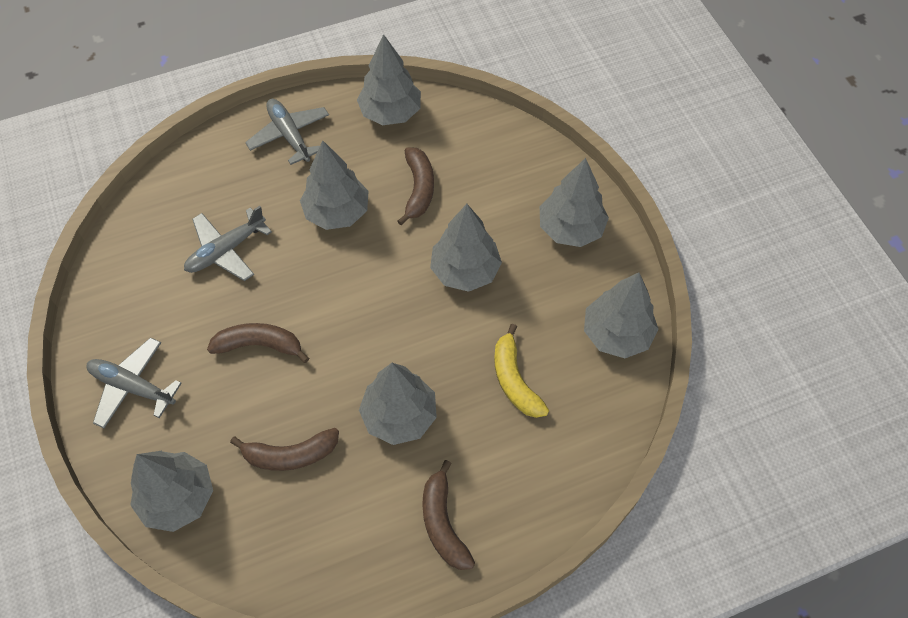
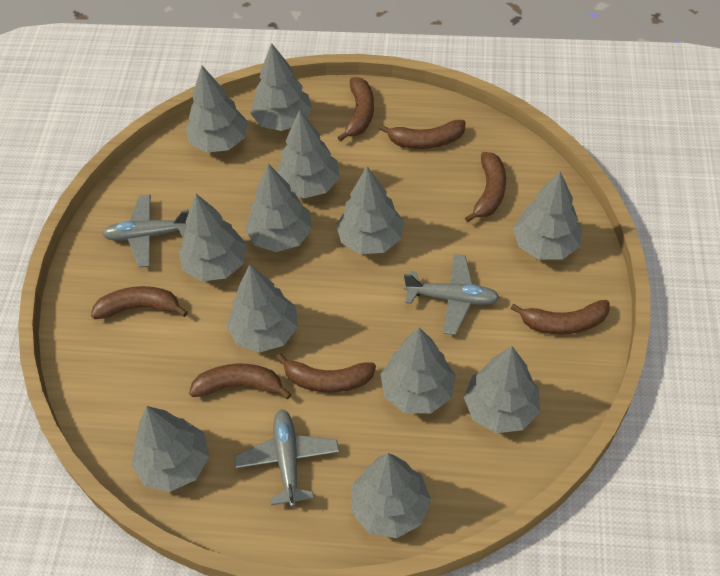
brown banana: [207,323,309,363] [230,428,339,471] [397,147,434,225] [422,460,475,570] = 4 -> [91,286,188,319] [189,364,291,399] [276,353,376,393] [337,77,374,142] [379,120,466,149] [465,152,506,222] [510,300,610,335] = 7
grey tree: [130,451,213,532] [300,141,369,230] [357,34,421,125] [359,363,437,445] [430,204,502,292] [540,158,609,247] [584,273,658,358] = 7 -> [131,406,209,492] [179,194,247,281] [186,66,248,153] [226,265,298,353] [245,164,312,252] [250,43,312,131] [276,110,340,198] [336,166,404,254] [351,453,431,538] [381,327,456,413] [464,346,540,433] [513,172,582,259] = 12
yellow banana: [494,324,549,418] = 1 -> none = 0

